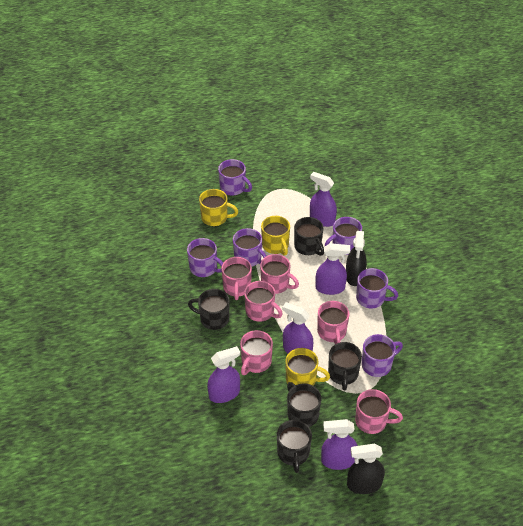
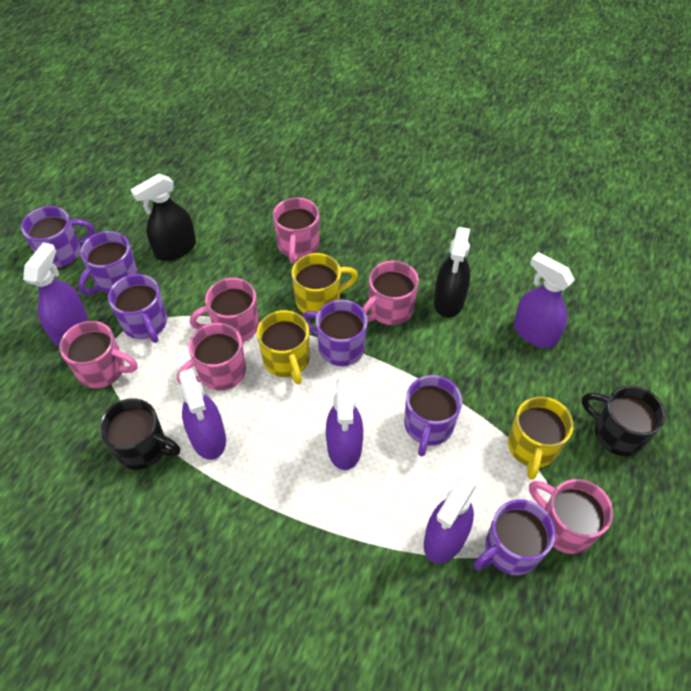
black mug: [188,289,229,330] [277,420,312,473] [287,382,321,427] [294,217,324,256] [328,342,362,390] = 5 -> [99,398,180,470] [582,386,666,456] = 2

